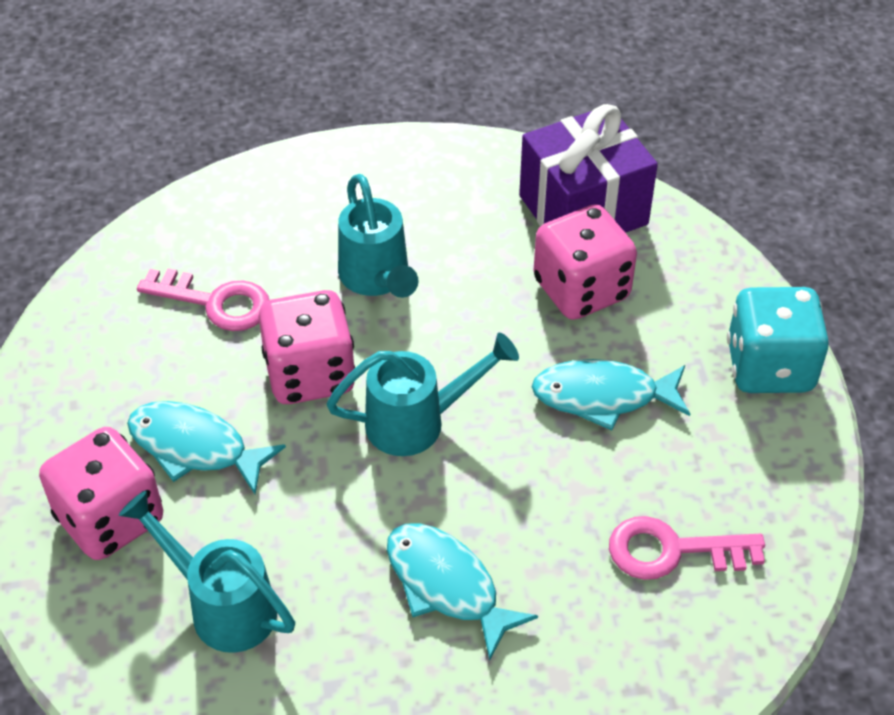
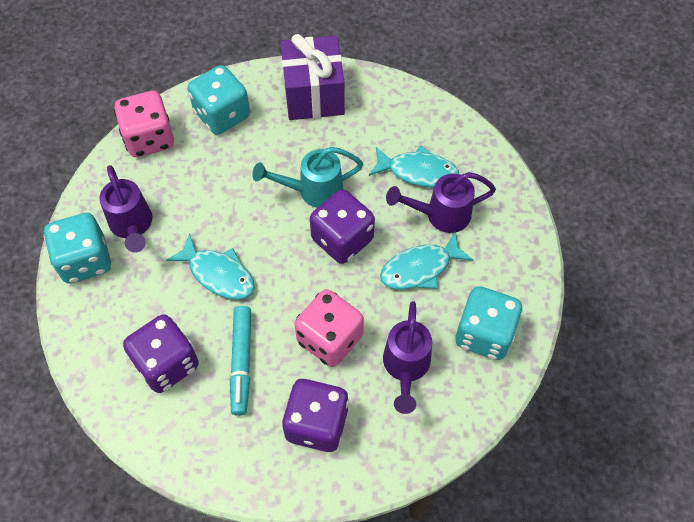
pink dice: [39,427,163,560] [258,290,355,404] [533,204,637,320] = 3 -> [114,91,174,157] [295,289,364,367] = 2
pink key: [137,268,269,331] [609,516,765,580] = 2 -> none = 0
purple dice: none = 0 -> [123,314,199,393] [282,379,349,452] [310,190,375,264] = 3
purple watering can: none = 0 -> [99,165,152,253] [383,301,432,414] [386,172,496,233] = 3
turquoise dice: [727,287,829,393] = 1 -> [44,213,111,284] [188,65,250,135] [455,286,523,360] = 3
turquoise marker: none = 0 -> [230,306,251,416] = 1
turquoise watering can: [119,490,295,653] [326,333,519,456] [338,174,418,298] = 3 -> [252,147,363,208] = 1

